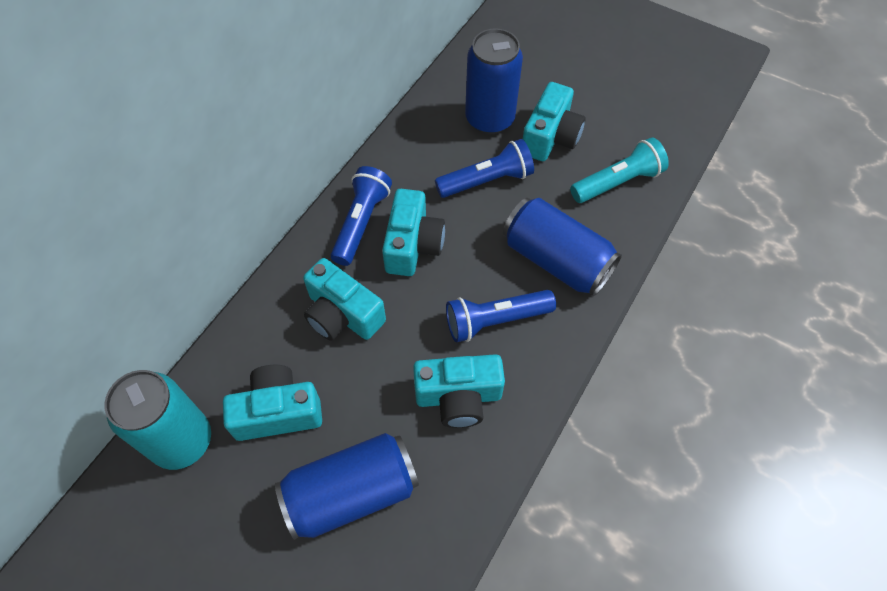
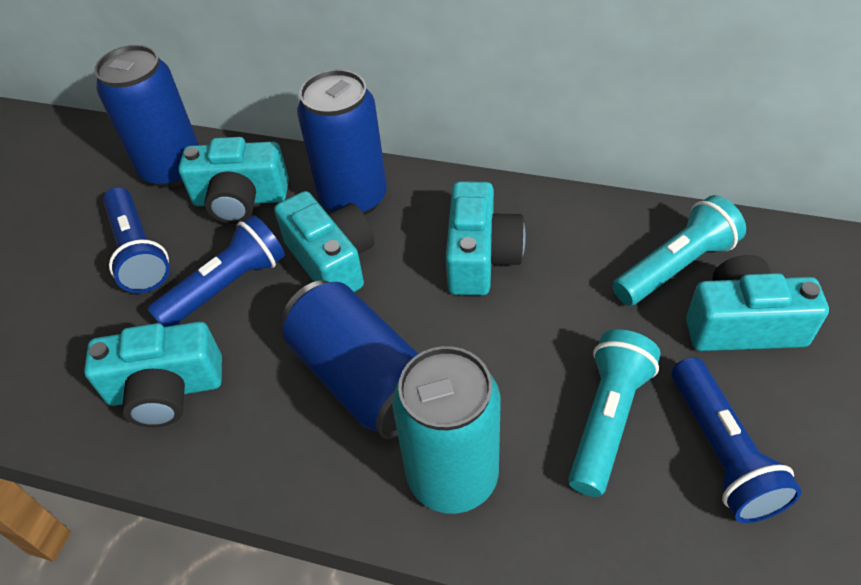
turquoise flashlight: [570,137,669,203] = 1 -> [568,329,661,497] [613,195,746,306] = 2

